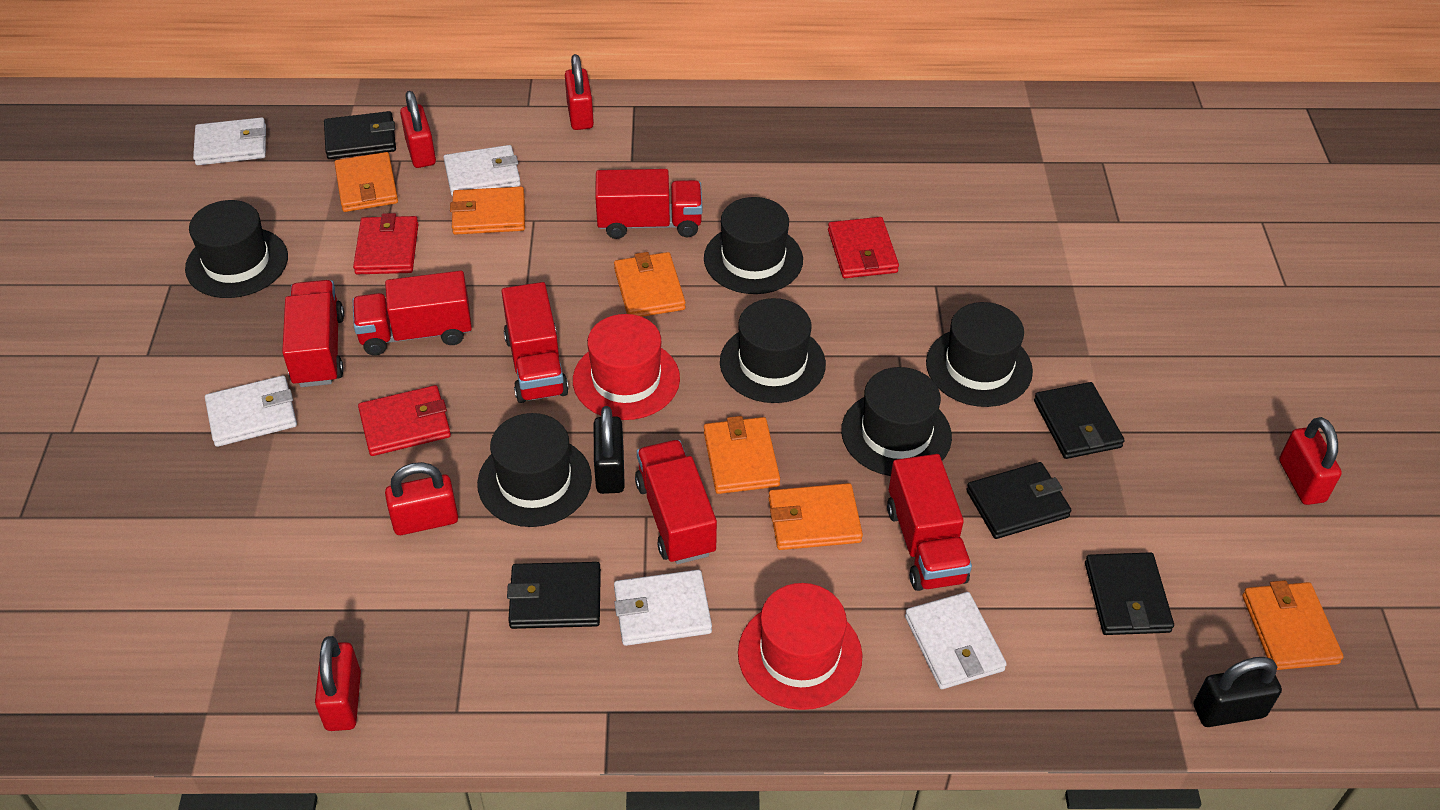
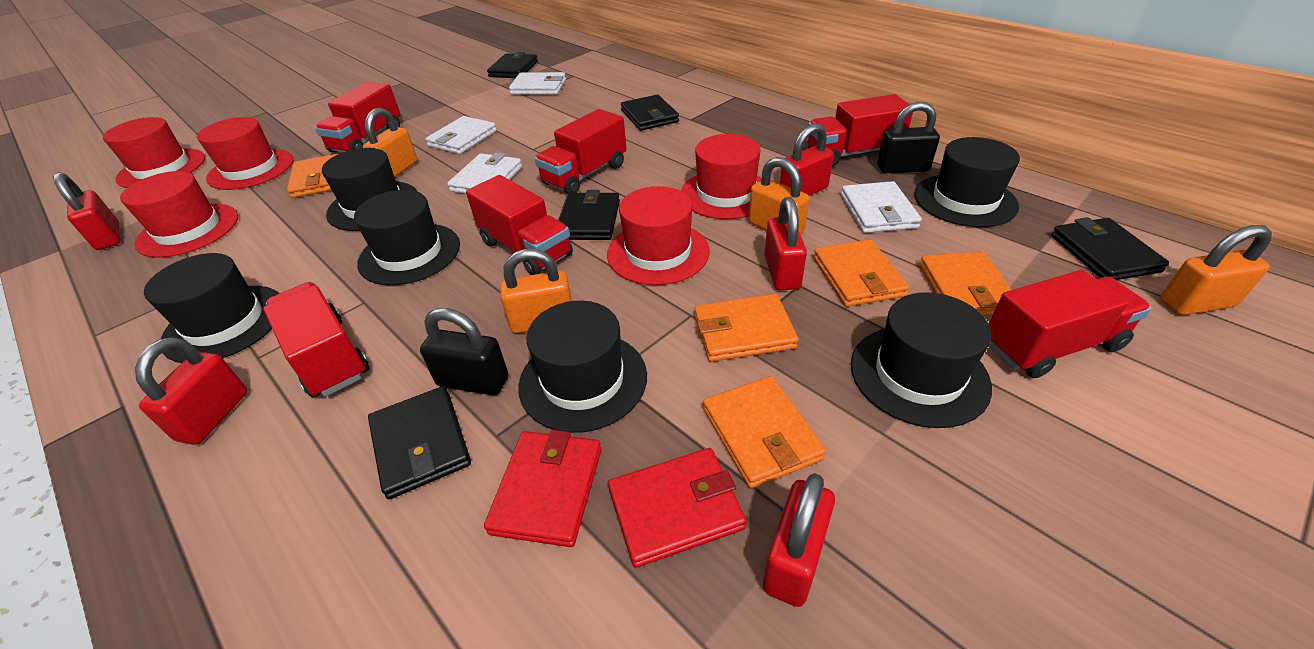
orange padlock: none = 0 -> [363,108,418,177] [500,249,572,333] [749,157,809,235] [1160,225,1272,315] = 4
orange wallet: [335,152,398,212] [450,187,525,235] [614,252,686,317] [704,416,780,494] [769,483,863,550] [1242,580,1344,670] = 6 -> [287,153,340,198] [694,294,799,362] [703,376,826,488] [813,239,909,307] [919,252,1012,316] = 5
red hat: [573,314,680,420] [738,583,863,710] = 2 -> [102,117,205,188] [120,171,238,258] [197,117,293,190] [607,186,710,285] [681,134,762,219] = 5
red wallet: [353,213,418,274] [358,385,451,456] [828,217,899,278] = 3 -> [484,430,602,547] [608,448,747,568] = 2
white wallet: [193,117,266,165] [205,375,297,447] [443,145,521,196] [614,570,712,646] [905,592,1007,689] = 5 -> [426,116,497,154] [447,153,522,194] [509,72,566,95] [841,181,922,233] = 4

